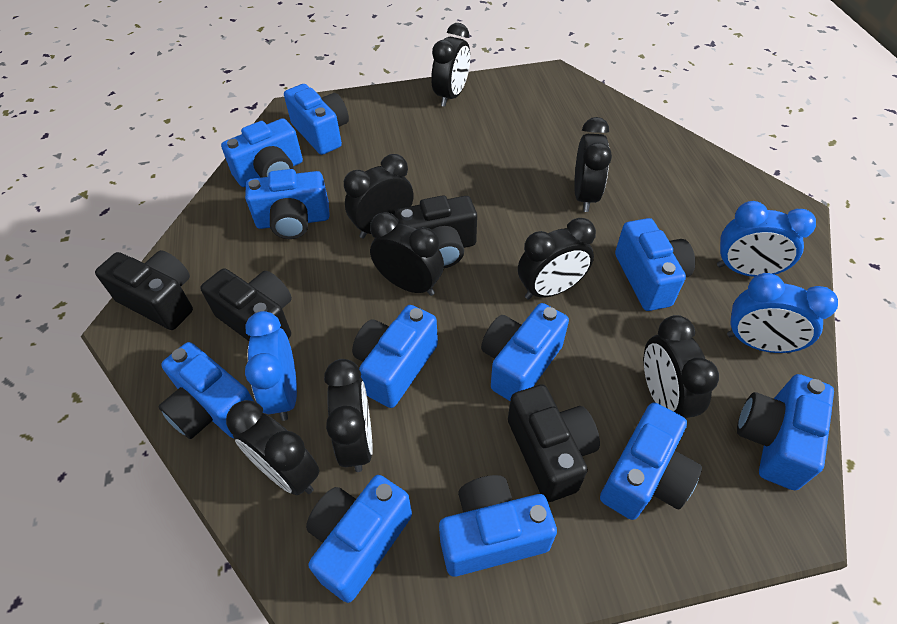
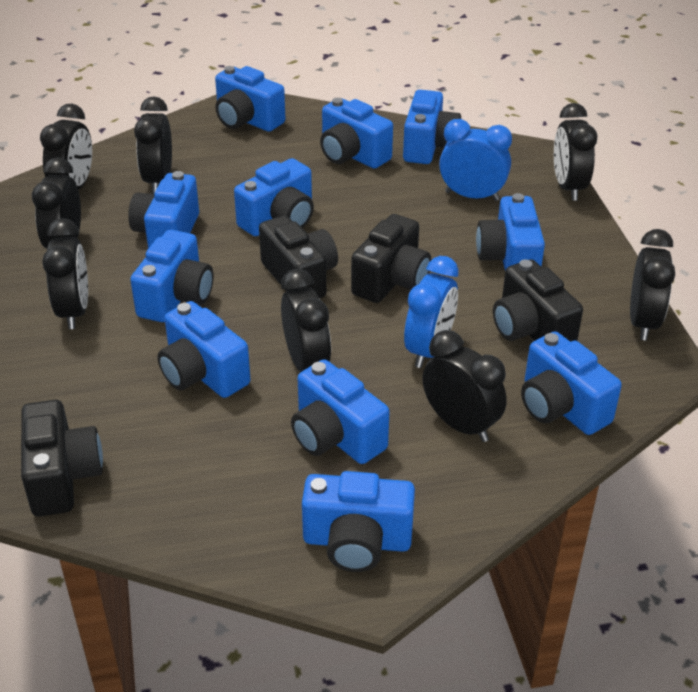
blue clock: [245,311,297,421] [717,201,816,277] [727,273,838,354] = 3 -> [404,256,459,368] [439,119,512,201] = 2

